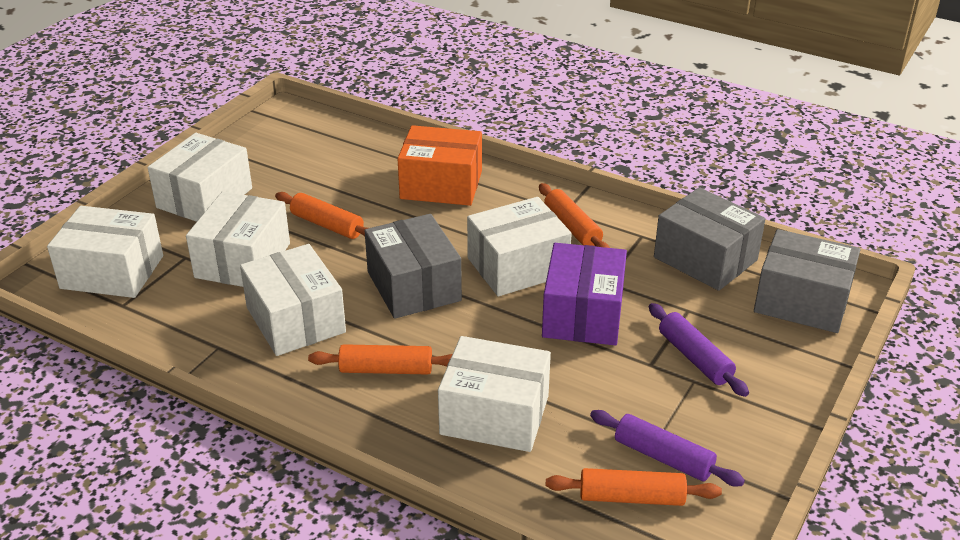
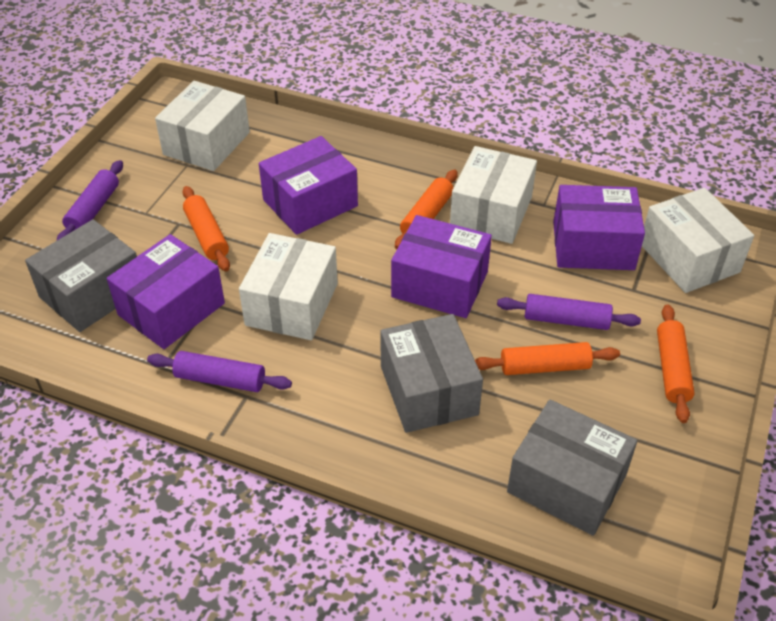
orange box: [397,125,482,206] = 1 -> none = 0
purple box: [542,243,627,345] = 1 -> [107,234,225,349] [259,136,358,235] [391,215,492,318] [553,185,645,270] = 4
purple rolling pin: [590,410,745,486] [649,303,749,397] = 2 -> [57,160,123,240] [147,351,292,392] [497,294,641,330] = 3
white box: [47,206,163,298] [148,133,252,222] [186,191,290,287] [240,244,346,356] [438,336,551,452] [467,197,572,296] = 6 -> [155,81,250,171] [239,233,338,340] [450,146,537,244] [642,188,754,293] = 4

